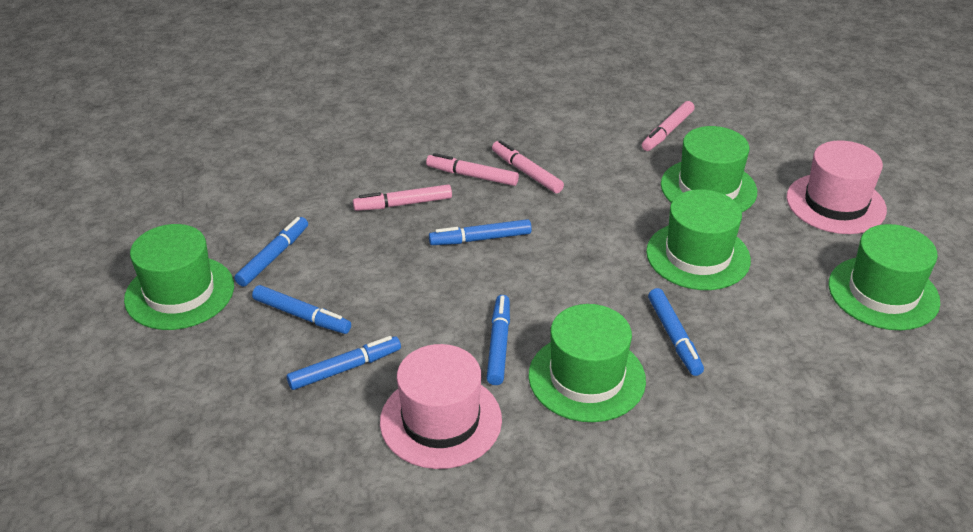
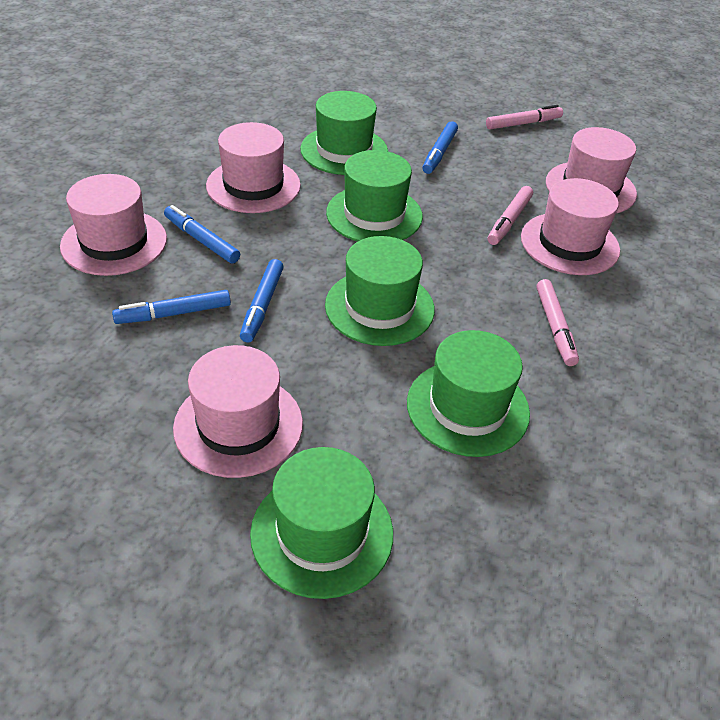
blue marker: [234,217,308,287] [252,285,351,334] [287,336,401,390] [429,219,532,245] [487,295,510,385] [648,288,704,376] = 6 -> [112,290,231,324] [164,205,240,263] [240,259,284,342] [422,121,458,174] = 4
pink hat: [380,344,502,469] [786,140,887,234] = 2 -> [60,174,167,276] [173,345,303,478] [206,122,301,213] [521,178,620,275] [546,127,637,213] = 5
pink marker: [353,184,452,211] [426,153,519,186] [492,140,564,193] [642,101,695,151] = 4 -> [486,105,563,130] [488,186,533,245] [536,279,579,366] = 3

